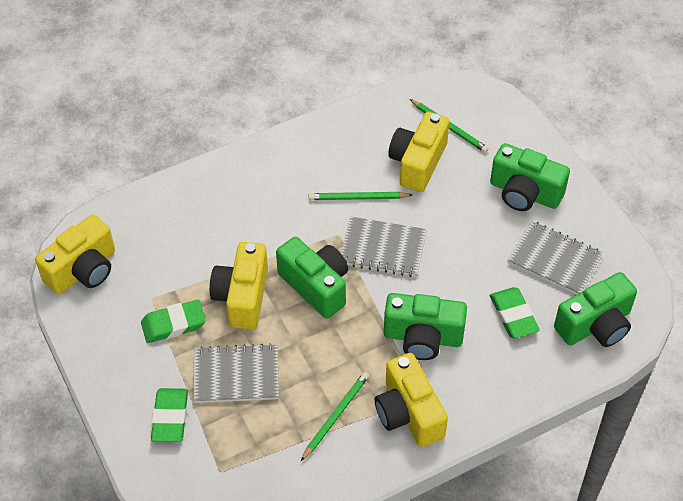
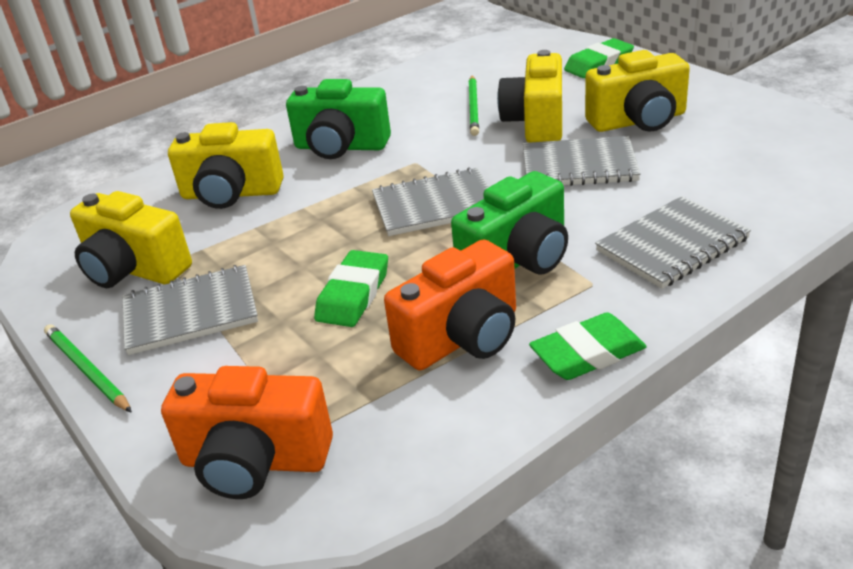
green camera: [276,237,348,319] [384,293,467,360] [490,143,570,211] [554,272,637,347] = 4 -> [286,79,391,159] [451,171,568,275] = 2
green pencil: [301,372,369,461] [309,192,412,200] [410,99,489,153] = 3 -> [44,324,132,413] [469,75,479,136] = 2
grey notebook: [193,343,279,403] [341,217,427,277] [507,221,603,295] = 3 -> [122,265,258,355] [372,167,489,236] [523,136,641,186] [595,196,751,289] = 4
orange camera: none = 0 -> [161,366,333,499] [384,239,516,371] = 2

